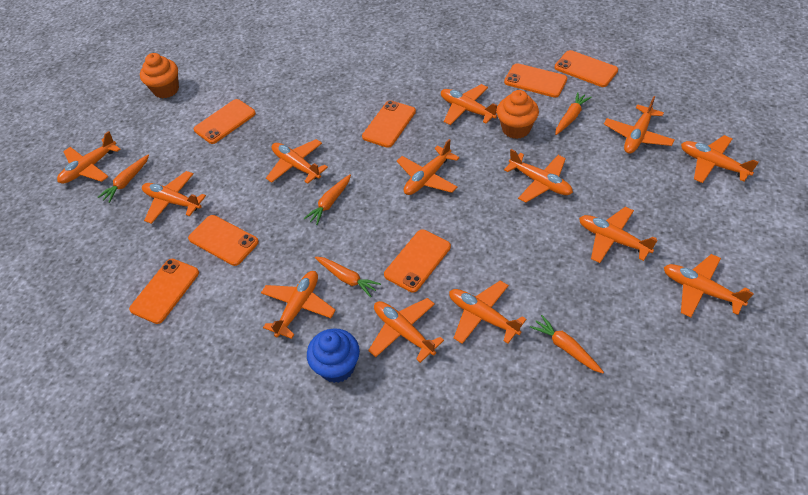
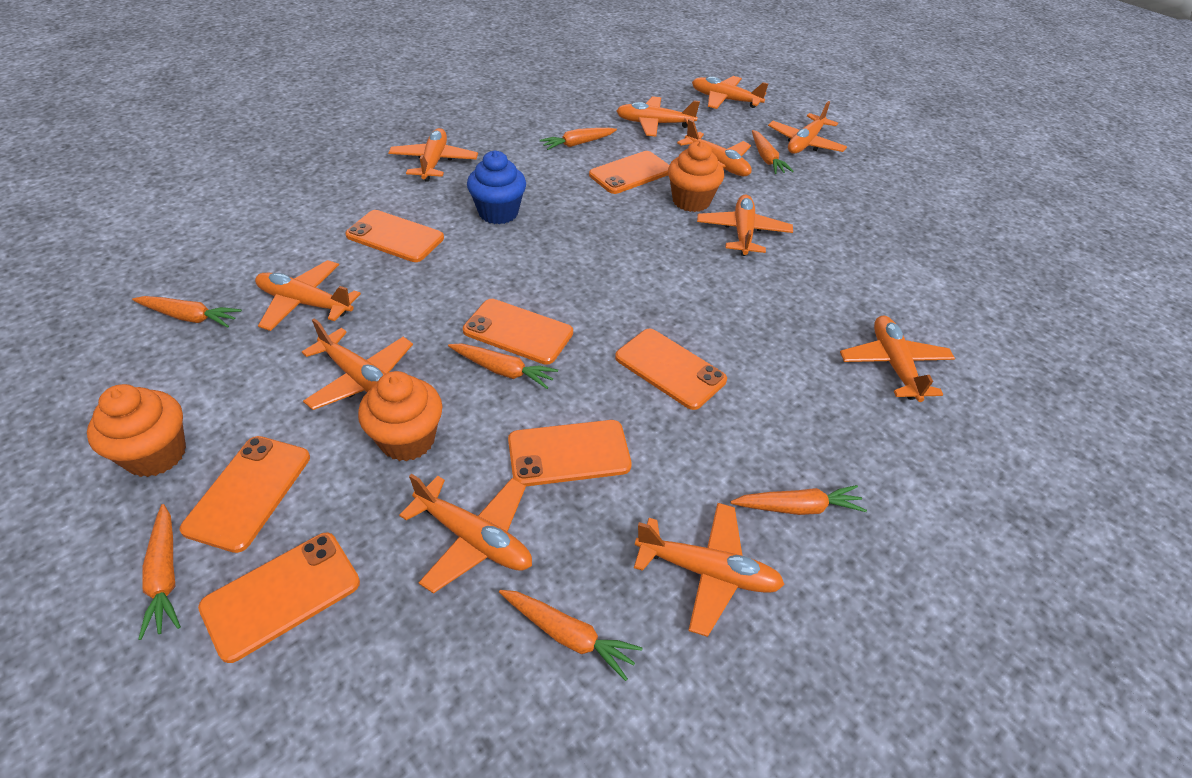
orange carrot: [98,155,149,203] [304,174,351,225] [315,257,381,297] [530,315,604,373] [555,92,592,135] = 5 -> [132,296,242,328] [138,504,181,640] [448,343,558,389] [499,590,643,681] [540,128,617,150] [730,485,867,515] [752,130,793,174] = 7
orange cupcake: [140,53,179,98] [497,90,539,139] = 2 -> [87,384,186,477] [358,371,442,461] [668,141,724,212] = 3
orange plane: [57,131,121,184] [142,171,206,224] [261,271,336,339] [266,139,328,184] [368,298,444,363] [397,139,459,195] [441,84,498,125] [449,281,526,344] [504,149,573,203] [579,207,658,263] [604,96,675,154] [664,254,754,317] [681,135,759,183] = 13 -> [255,260,361,331] [302,318,413,410] [388,128,478,182] [399,474,532,594] [616,96,700,137] [634,503,785,637] [677,119,752,176] [692,76,768,109] [697,195,793,256] [768,101,847,154] [840,316,955,402] = 11

